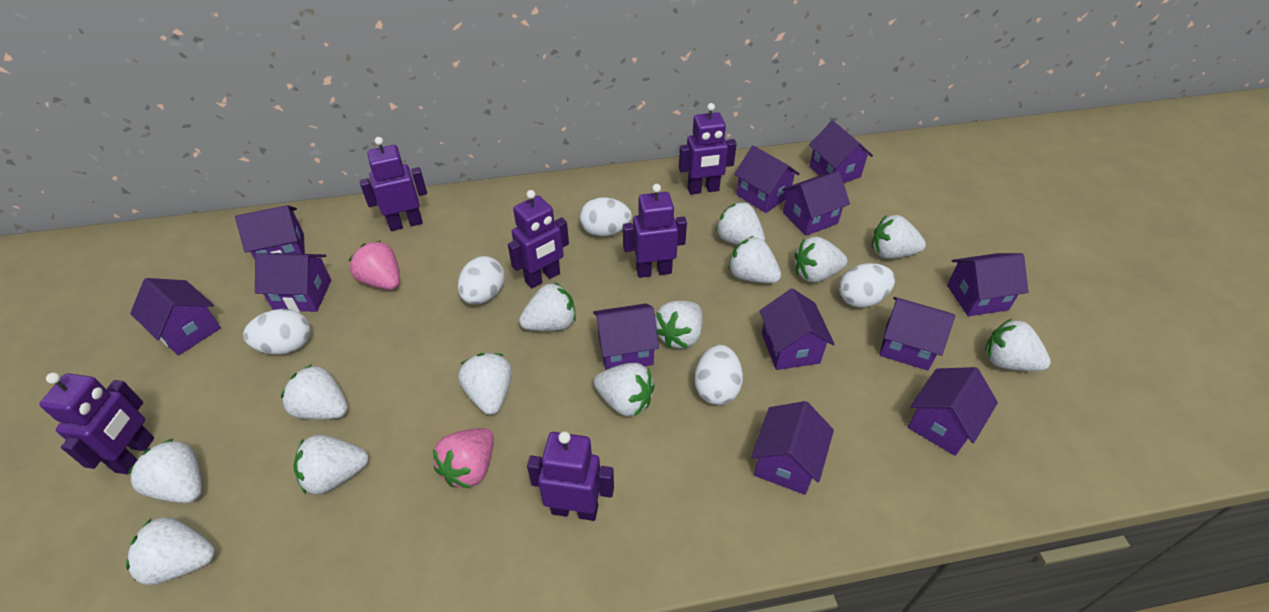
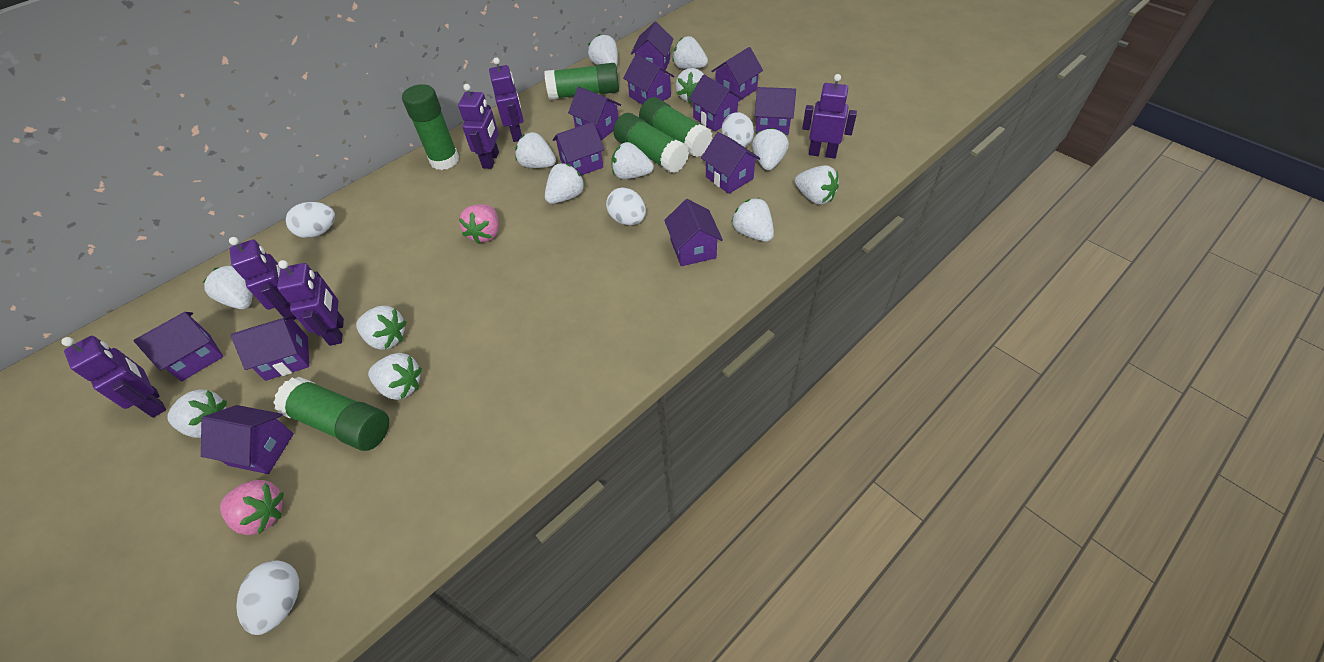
green glue stick: none = 0 -> [273,377,389,451] [402,84,459,170] [544,63,619,100] [613,113,689,173] [639,97,712,157] = 5
white egg: [243,309,311,355] [458,256,505,305] [580,197,632,237] [695,345,743,405] [839,263,895,308] = 5 -> [236,561,299,635] [286,202,335,238] [606,187,646,225] [722,113,754,147] = 4

